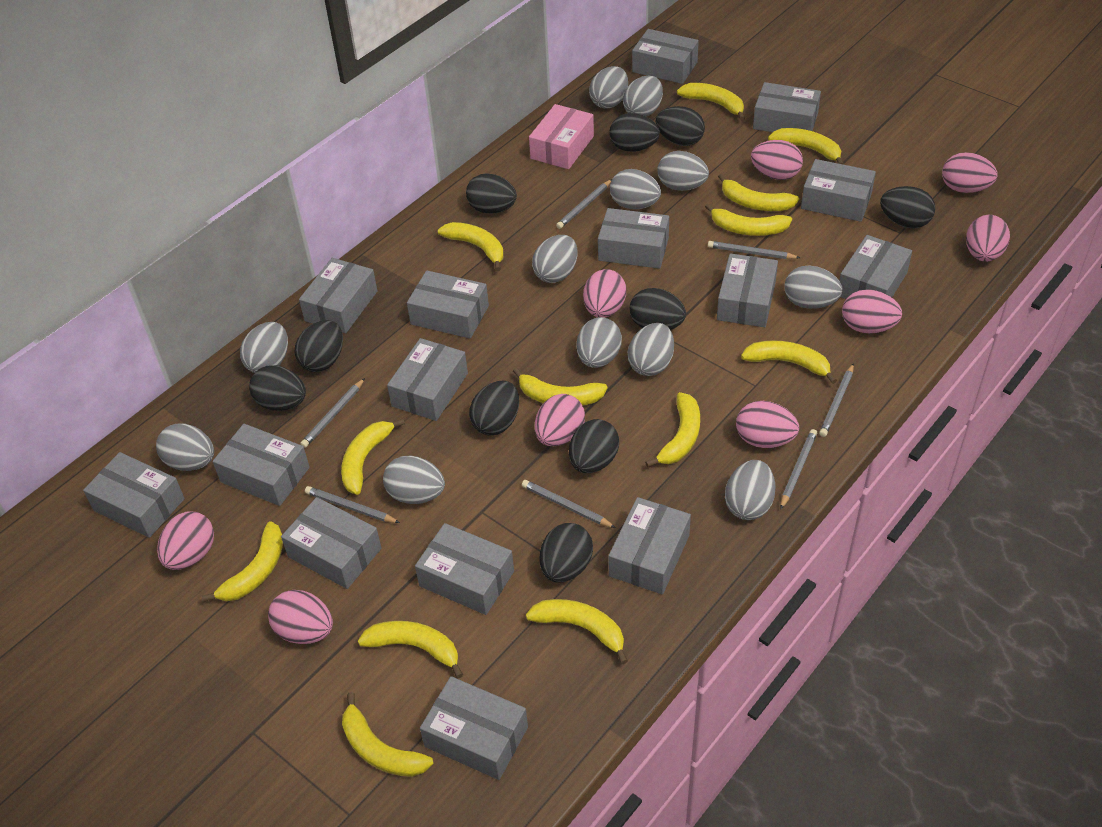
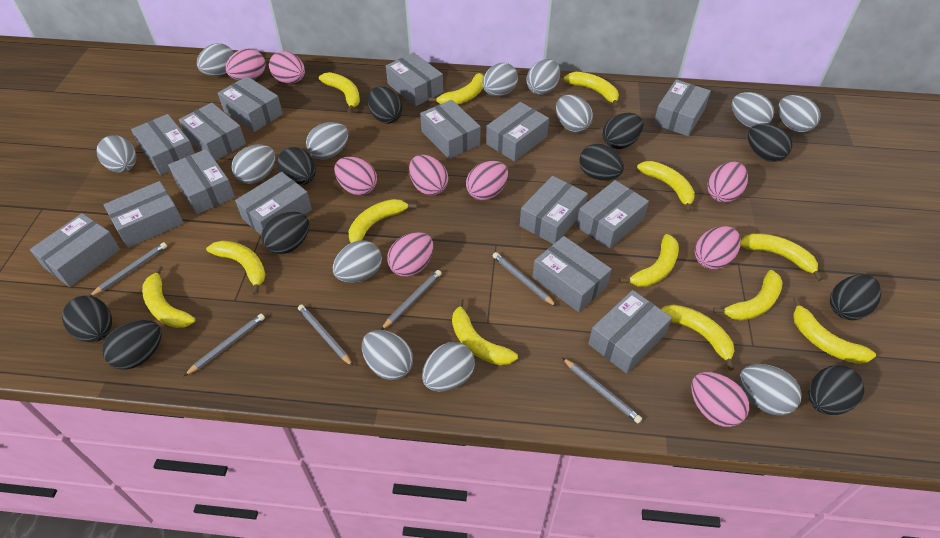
grey egg: [156,423,214,471] [240,322,288,373] [383,455,445,504] [532,235,578,283] [577,317,622,368] [589,66,628,109] [610,169,661,209] [623,76,663,117] [628,323,674,376] [657,151,709,191] [725,460,776,520] [784,266,842,309] = 12 -> [96,135,136,173] [197,43,234,76] [232,144,275,184] [306,122,348,160] [333,240,382,283] [362,330,413,380] [422,342,475,392] [482,63,518,96] [526,59,560,95] [556,95,593,132] [732,92,774,128] [740,364,802,416] [778,95,820,133] = 13
grey pencil: [300,378,365,448] [305,486,400,523] [522,480,616,528] [556,179,612,229] [708,241,800,259] [780,429,817,510] [819,363,854,437] = 7 -> [90,242,167,296] [184,314,265,376] [298,304,353,366] [381,270,442,330] [492,252,557,307] [562,358,642,423] = 6
pink box: [529,104,594,169] = 1 -> none = 0

